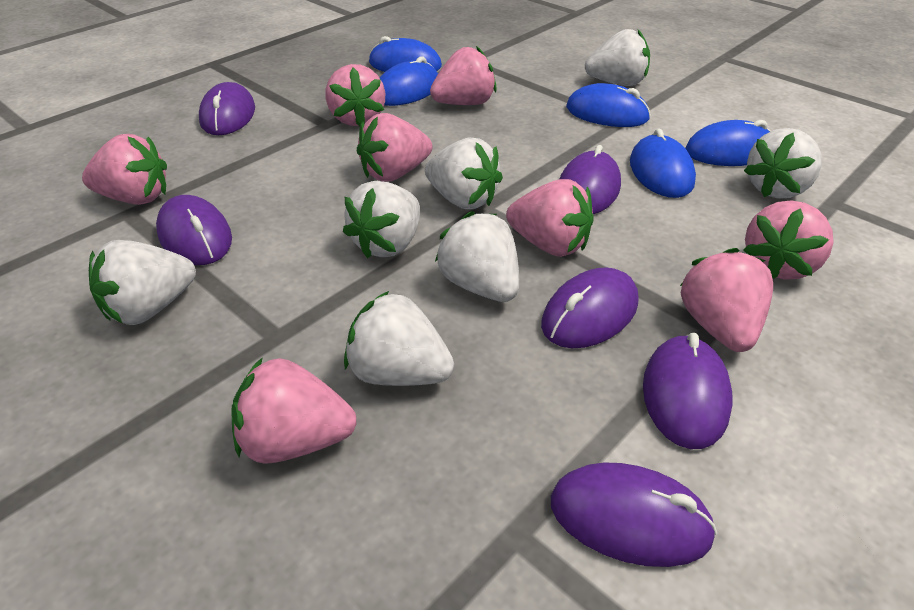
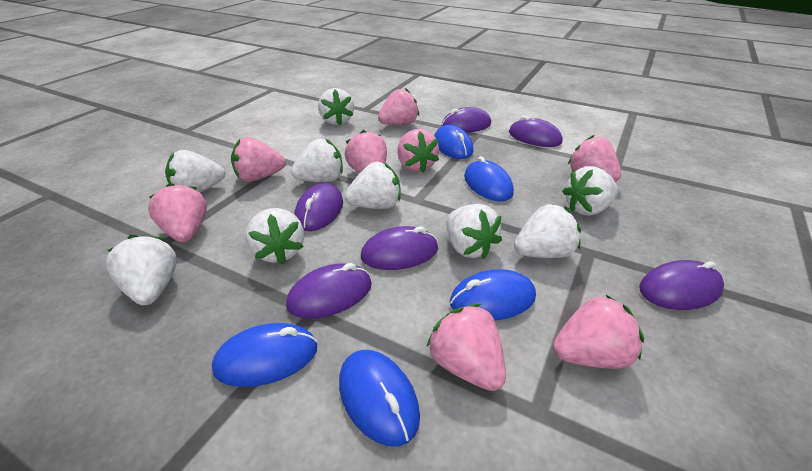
white strawberry: [89,240,196,325] [343,181,420,258] [344,291,454,386] [425,138,503,209] [435,211,519,302] [585,29,650,86] [744,128,822,199] = 7 -> [106,235,177,305] [165,150,225,193] [246,208,304,265] [291,138,343,182] [318,88,354,125] [345,162,401,209] [447,204,502,259] [514,204,581,258] [562,166,618,216] = 9

